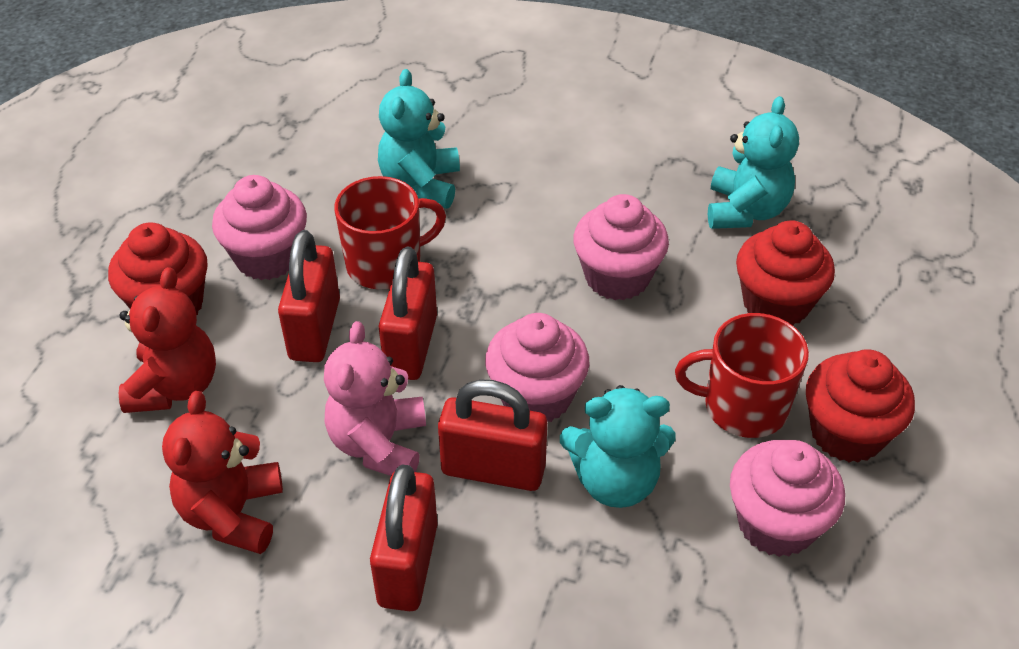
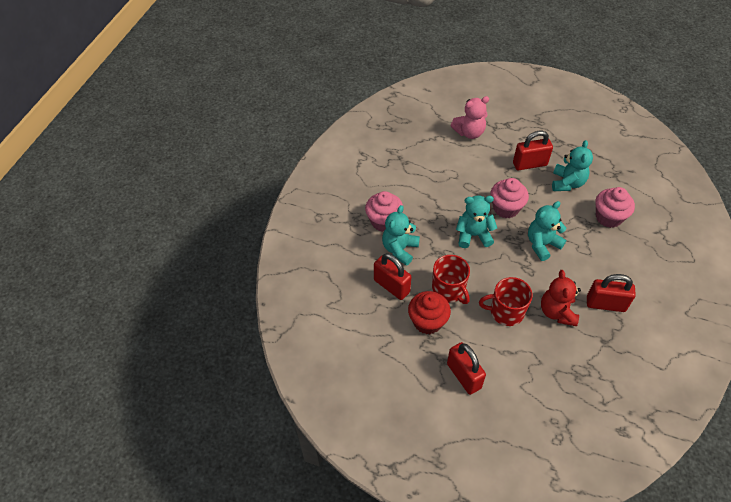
pink cupcake: [212,175,307,280] [485,313,590,422] [573,194,669,300] [730,440,845,557] = 4 -> [365,191,404,232] [491,178,529,218] [595,187,635,228] = 3
red cupcake: [108,223,208,315] [736,220,835,326] [806,349,915,463] = 3 -> [408,291,451,334] = 1
red teddy bear: [119,267,216,413] [162,391,283,554] = 2 -> [541,270,581,326] = 1
turquoise teddy bear: [378,69,460,209] [560,385,676,508] [708,96,799,229] = 3 -> [382,205,420,266] [456,195,497,248] [528,201,567,261] [552,140,593,191] = 4

